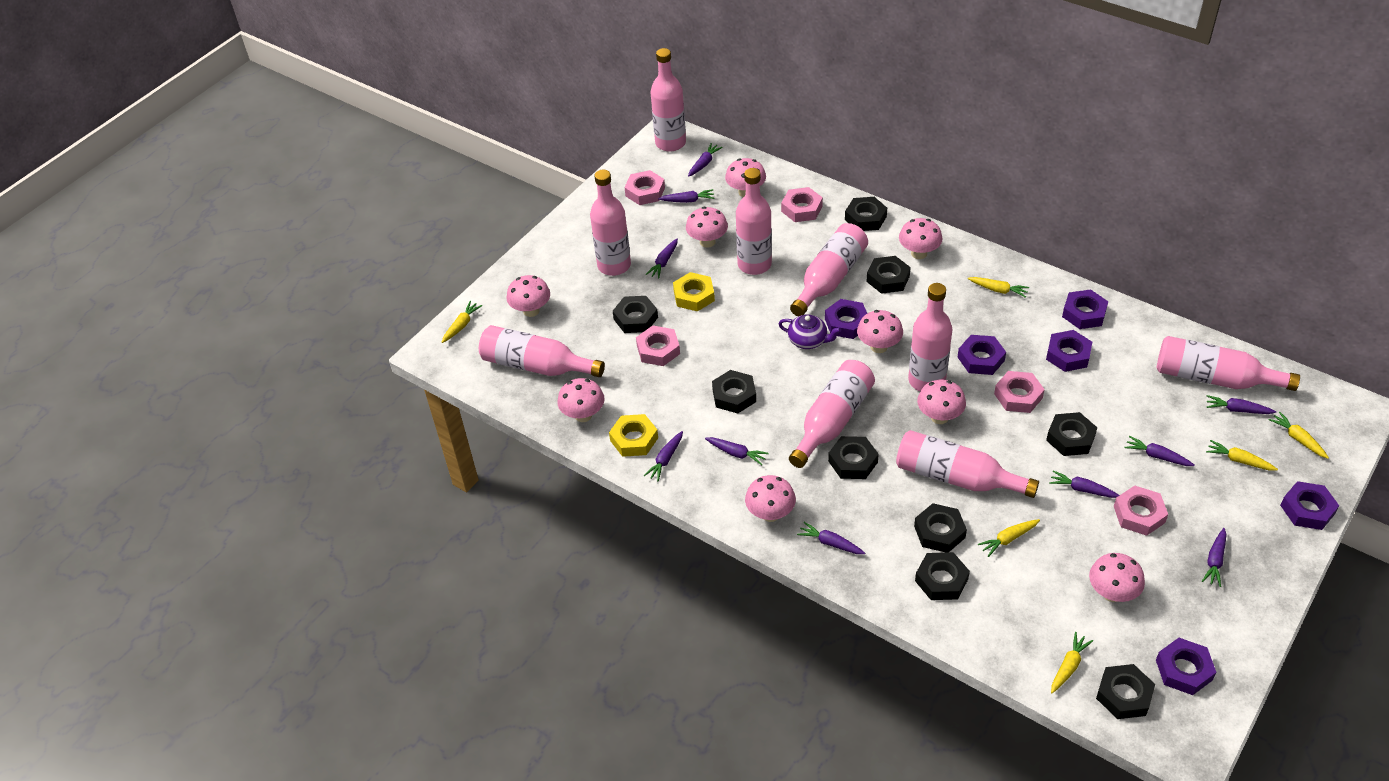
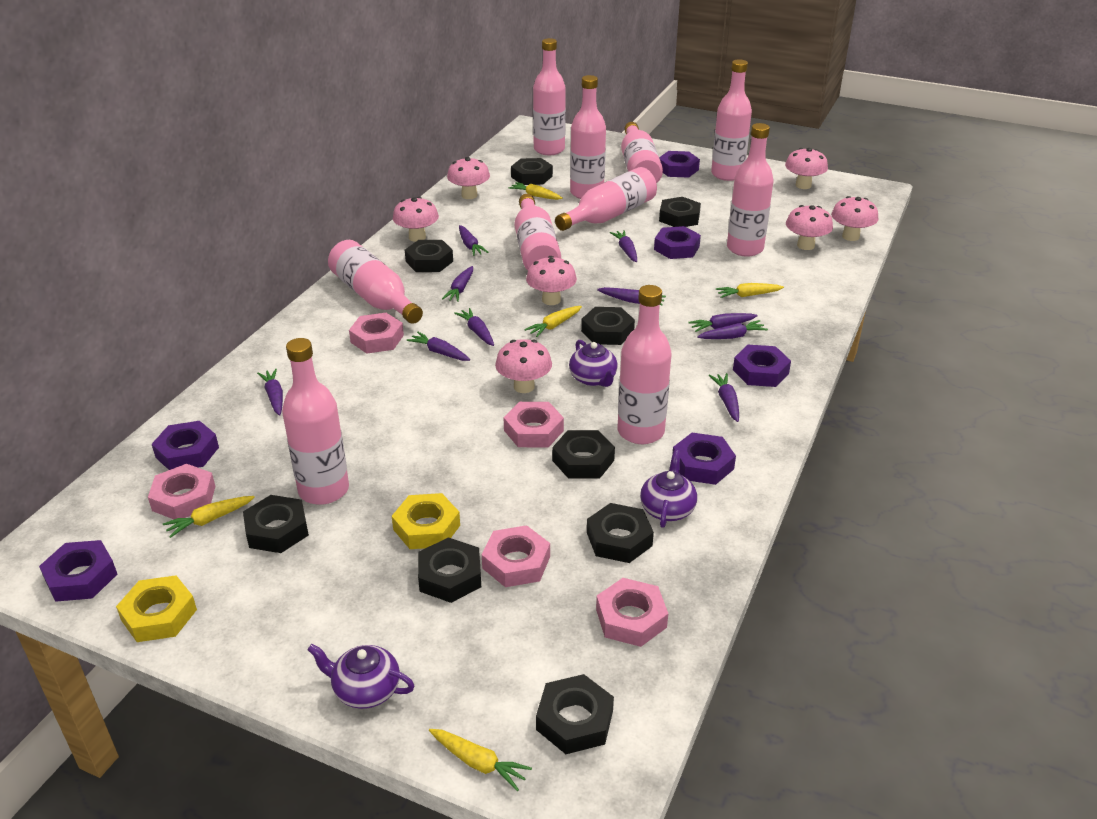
pink bottle: [479,325,605,377] [590,170,631,276] [650,48,686,152] [736,168,772,275] [789,360,875,468] [790,223,868,316] [896,430,1039,498] [908,283,952,392] [1157,336,1300,391] = 9 -> [282,338,349,505] [328,240,423,324] [515,194,561,270] [533,38,566,155] [555,167,657,231] [570,75,606,199] [618,285,672,444] [621,122,663,183] [711,59,752,181] [727,123,774,257] = 10
pink mushroom: [506,275,550,317] [557,378,605,422] [686,207,728,248] [725,158,766,197] [745,475,796,522] [857,310,903,353] [899,218,943,259] [917,379,966,424] [1089,553,1145,602] = 9 -> [393,197,439,242] [447,157,490,199] [495,339,552,393] [526,256,577,305] [785,148,828,189] [786,205,833,250] [831,196,878,241] = 7
purple teapot: [779,314,841,349] = 1 -> [308,644,414,709] [569,340,618,387] [640,450,697,528] = 3
yellow carrot: [441,301,482,343] [968,277,1029,298] [978,519,1040,557] [1051,632,1093,693] [1206,440,1278,471] [1269,412,1329,459] = 6 -> [163,496,255,538] [429,729,532,791] [508,182,563,200] [524,306,582,337] [716,283,784,298] = 5

